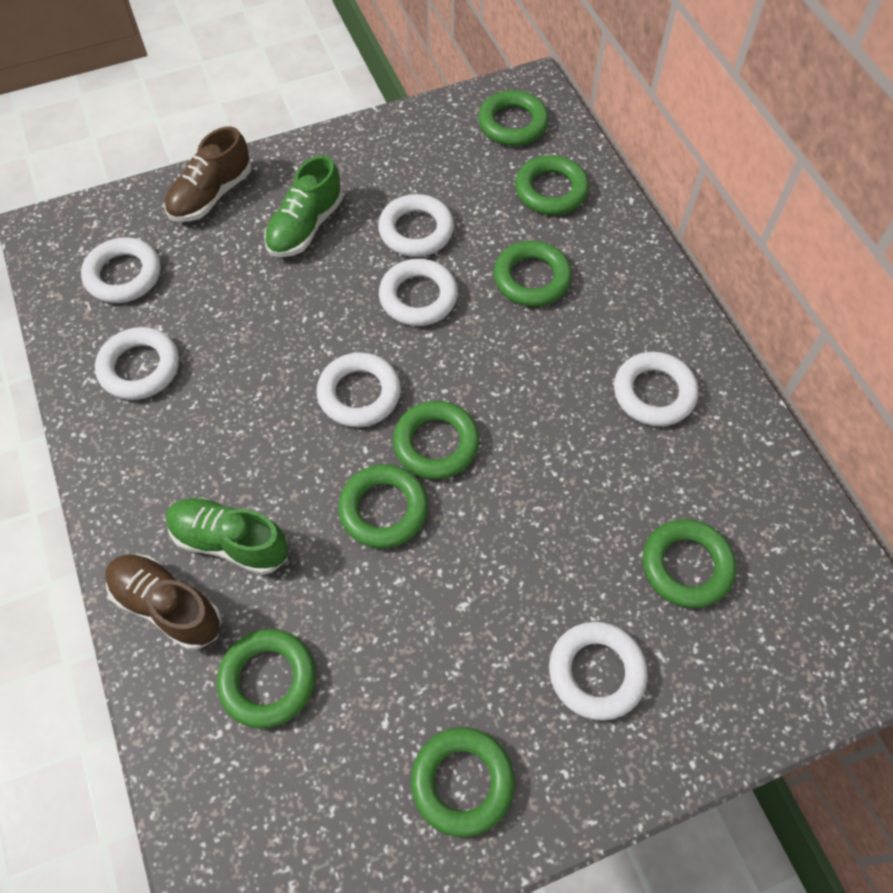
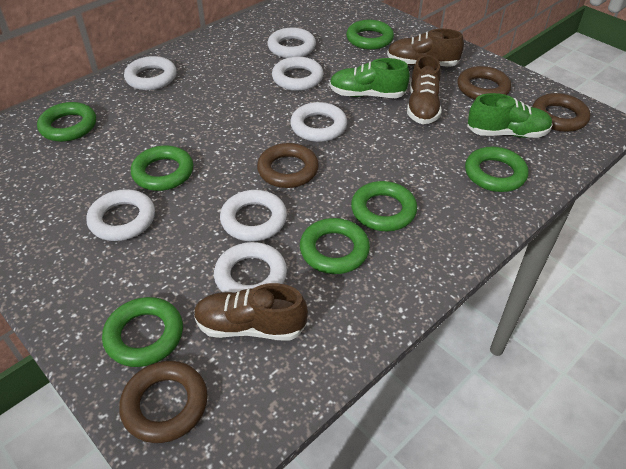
brown ring: none = 0 -> [119,361,208,443] [257,143,319,188] [458,66,511,99] [532,93,591,132] = 4
brown shoe: [105,554,222,650] [165,127,252,222] = 2 -> [194,283,308,341] [387,29,464,67] [407,55,441,124] = 3
green ring: [217,629,316,729] [338,464,428,548] [393,401,479,479] [411,727,515,837] [478,90,549,146] [493,241,572,307] [515,155,589,215] [642,519,736,608] = 8 -> [37,102,96,142] [102,297,183,367] [131,145,193,191] [300,218,370,274] [346,20,394,50] [351,181,417,231] [465,147,529,192] = 7

